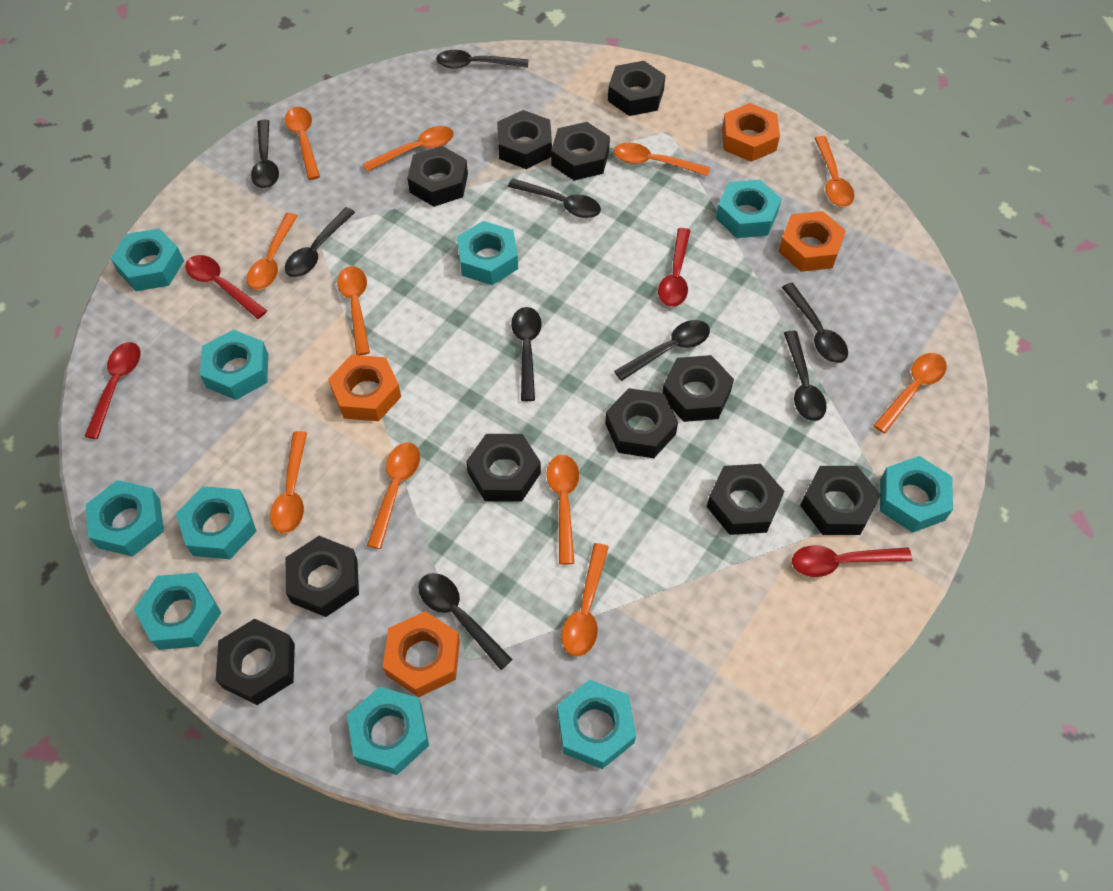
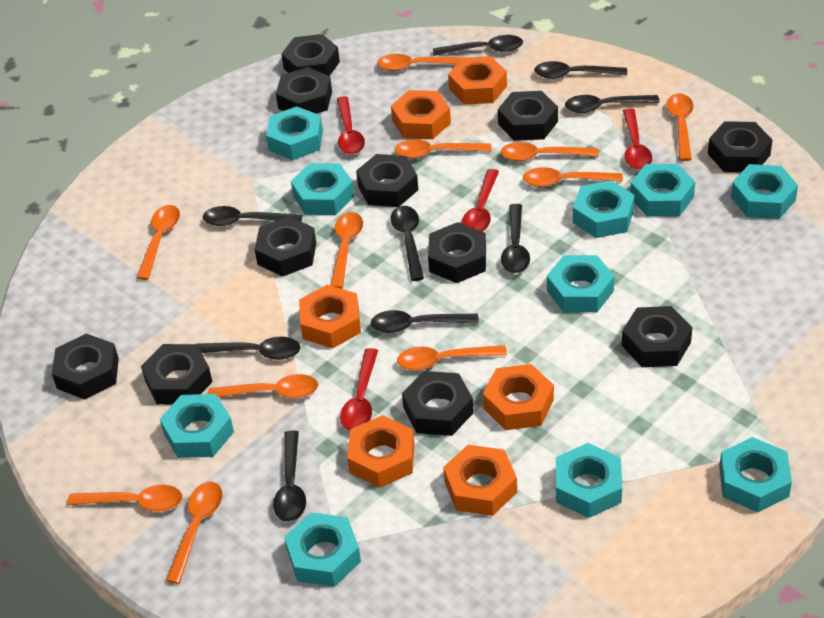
orange nut: [328,355,401,421] [383,611,460,697] [722,103,780,162] [778,211,846,272] = 4 -> [299,285,361,348] [347,415,414,488] [391,90,451,139] [443,445,517,516] [448,56,507,105] [483,364,554,430] = 6

